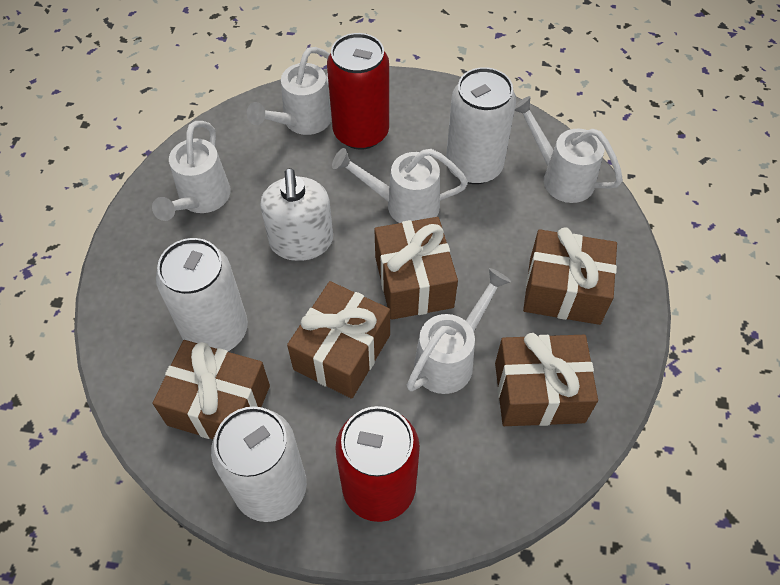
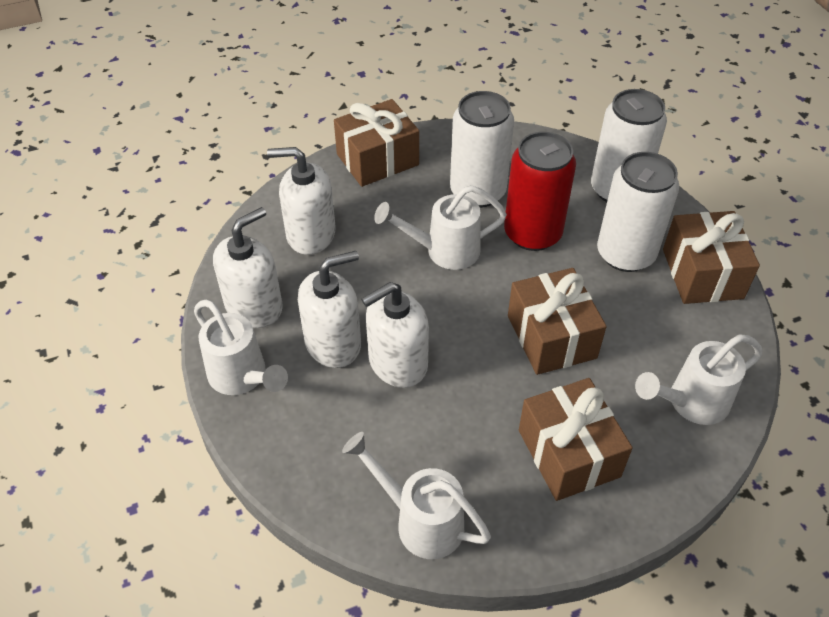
brown gift: [152,340,270,439] [287,281,390,399] [374,217,458,320] [495,333,598,426] [523,227,617,325] = 5 -> [334,99,419,187] [508,268,607,375] [519,378,633,501] [663,211,760,304] = 4
red can: [327,33,389,150] [335,406,420,522] = 2 -> [504,132,576,251] = 1
white soap dispenser: [260,168,333,261] = 1 -> [213,207,283,328] [267,147,336,255] [298,251,361,368] [361,282,429,388] = 4
white watering can: [152,121,231,221] [247,47,332,135] [332,148,468,223] [407,268,511,394] [515,96,623,203] = 5 -> [194,300,288,395] [342,432,491,559] [374,185,507,270] [635,334,762,425] = 4

